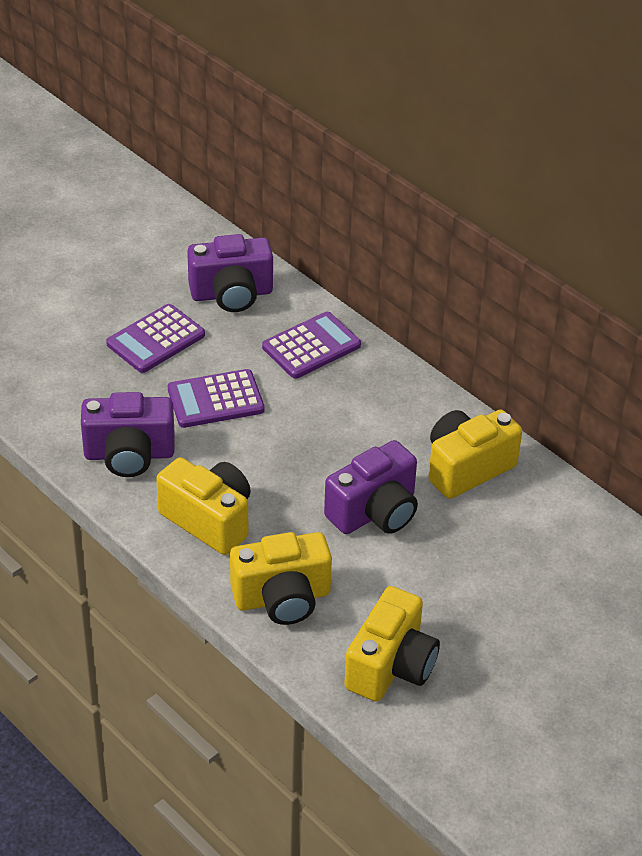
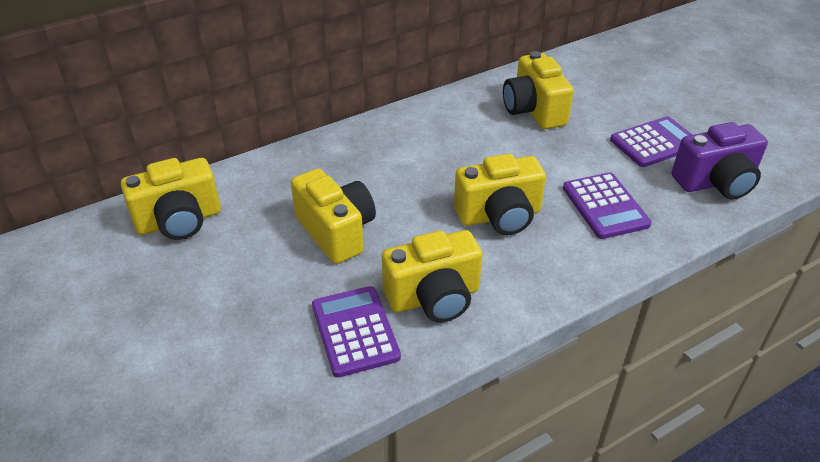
purple camera: [81,392,175,477] [187,234,273,312] [324,440,418,534] = 3 -> [671,122,768,200] = 1
yellow camera: [156,457,251,555] [230,532,332,625] [344,586,440,701] [429,410,522,499] = 4 -> [121,158,221,240] [291,168,376,264] [382,230,483,322] [454,154,546,235] [503,51,574,129] = 5

